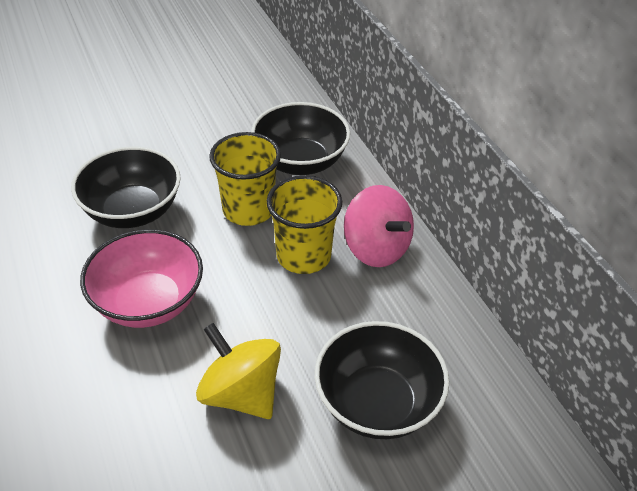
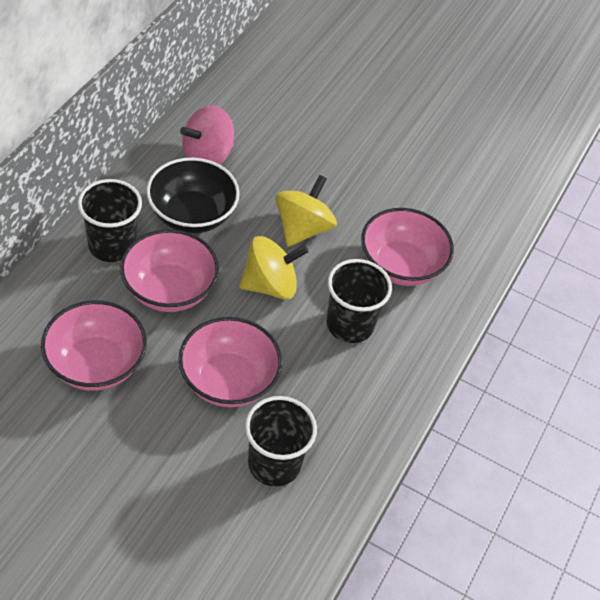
black bowl: [71,146,181,228] [251,102,350,175] [315,321,449,439] = 3 -> [146,158,240,233] = 1
black cup: none = 0 -> [78,179,142,262] [245,396,317,487] [326,259,392,343] = 3
pink bowl: [80,229,203,328] = 1 -> [41,300,147,391] [120,229,219,312] [178,317,282,407] [361,208,454,286] = 4
yellow cup: [209,132,281,226] [267,175,342,274] = 2 -> none = 0
yellow spinning top: [196,323,281,419] = 1 -> [239,236,309,300] [275,175,337,247] = 2

